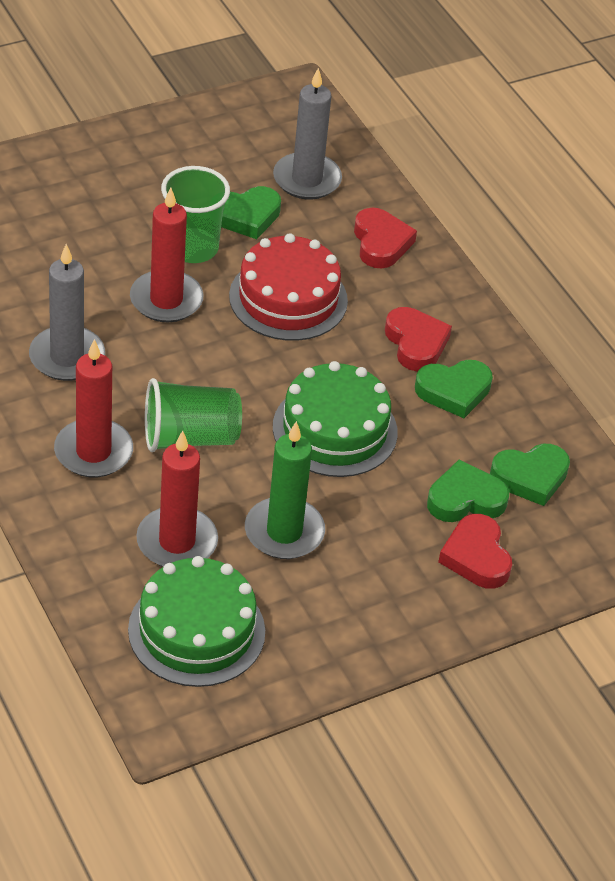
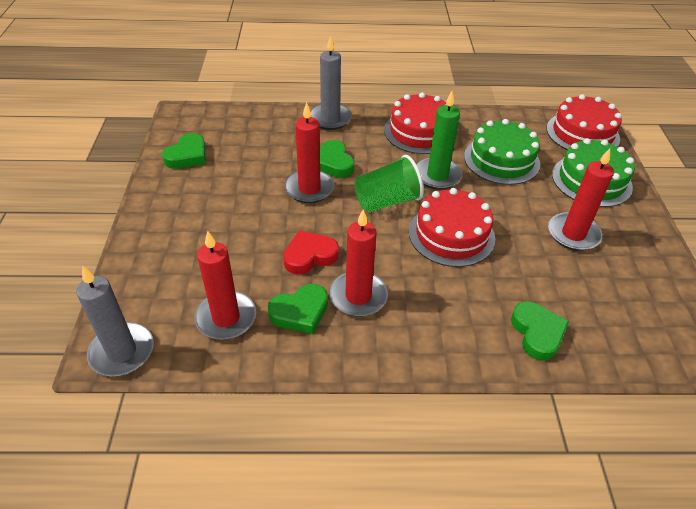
green cup: [145,378,242,452] [161,166,230,263] = 2 -> [354,155,424,212] = 1
red cake: [229,233,348,341] = 1 -> [384,92,447,154] [409,188,495,267] [547,94,622,150] = 3
red candle: [54,339,133,478] [130,188,203,322] [136,430,218,567] = 3 -> [194,231,256,340] [285,102,334,203] [329,209,388,317] [548,148,614,251] = 4
red heart: [354,208,417,268] [385,307,452,371] [438,514,512,589] = 3 -> [283,230,339,275] = 1

